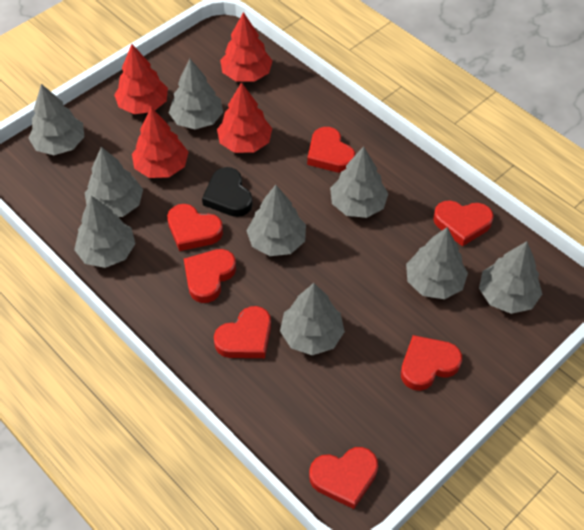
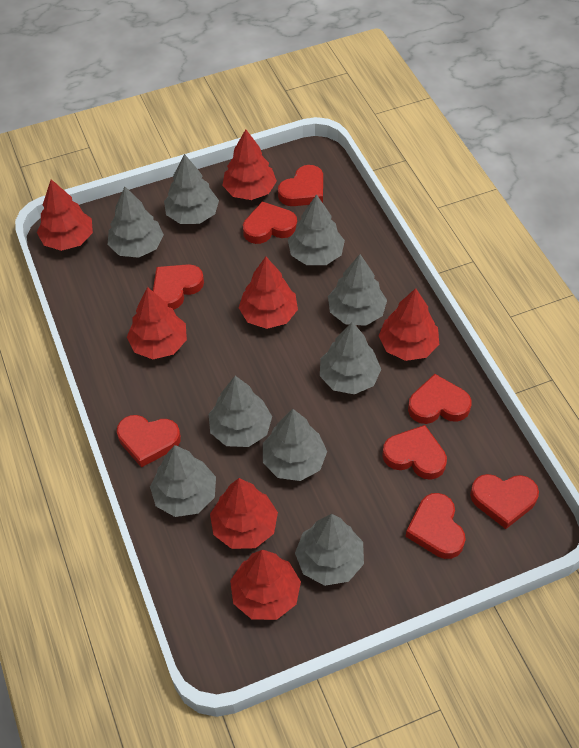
black heart: [202,167,253,217] = 1 -> none = 0
red heart: [167,204,223,251] [184,249,236,303] [214,306,271,358] [307,127,355,173] [309,447,378,509] [401,335,462,391] [433,200,494,247] = 7 -> [117,415,181,468] [153,264,204,310] [243,201,297,244] [278,165,323,206] [382,425,447,480] [405,493,466,559] [408,374,472,424] [470,474,539,529] = 8
red tree: [114,44,168,114] [132,107,188,178] [217,82,272,153] [220,12,273,82] = 4 -> [37,179,93,251] [127,287,187,359] [210,478,278,549] [222,129,277,200] [230,550,301,620] [239,257,298,329] [379,288,439,361] = 7

